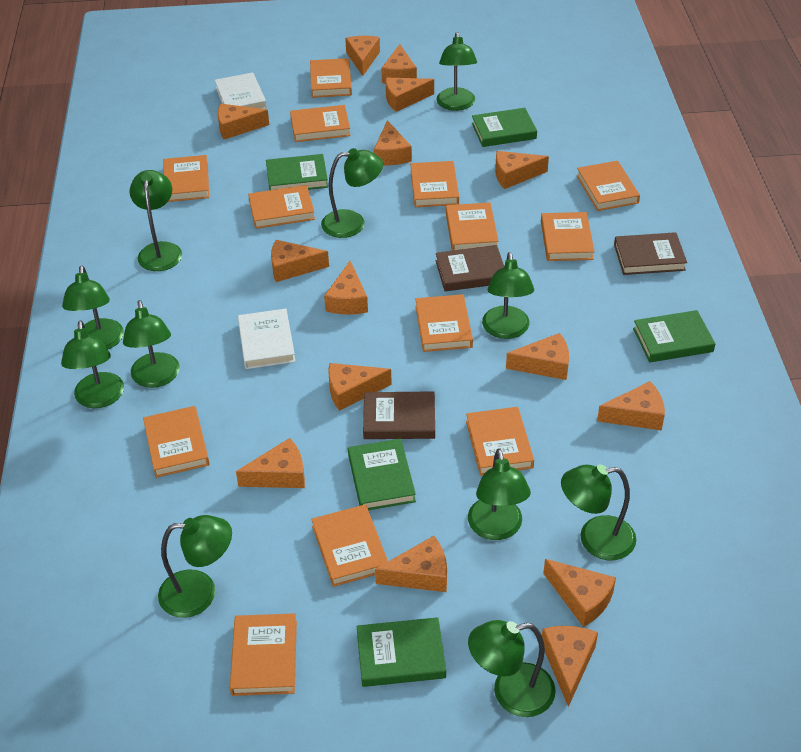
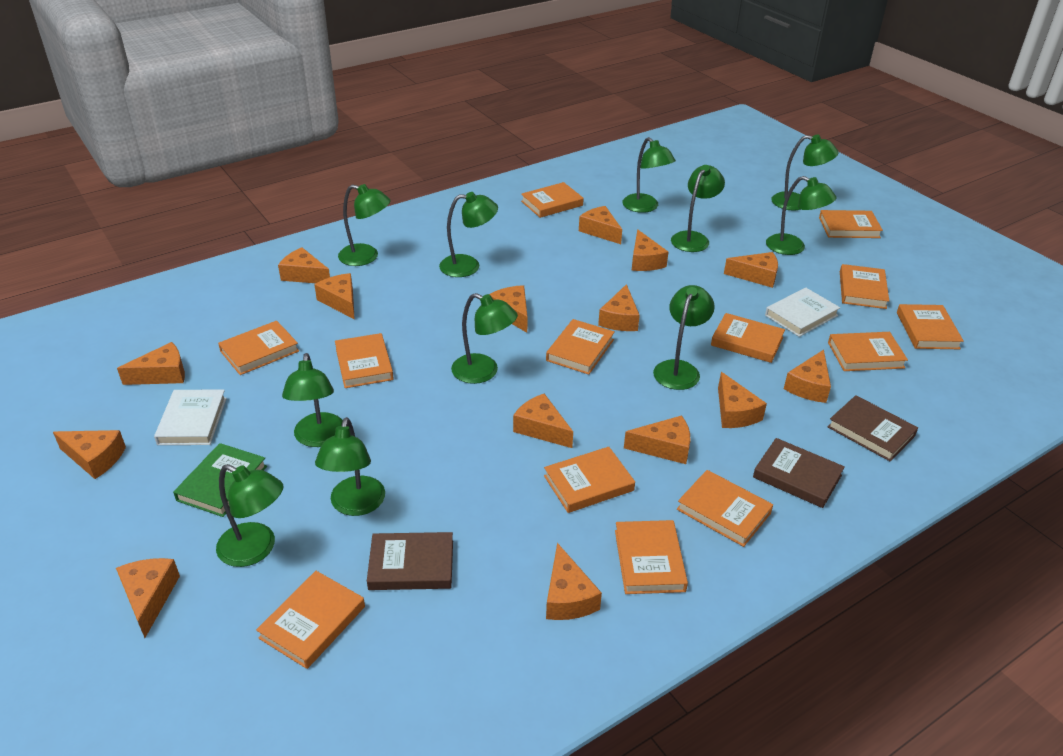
green book: [266,154,328,190] [348,439,416,510] [357,617,446,687] [472,108,537,147] [633,310,715,362] = 5 -> [173,443,267,517] = 1

